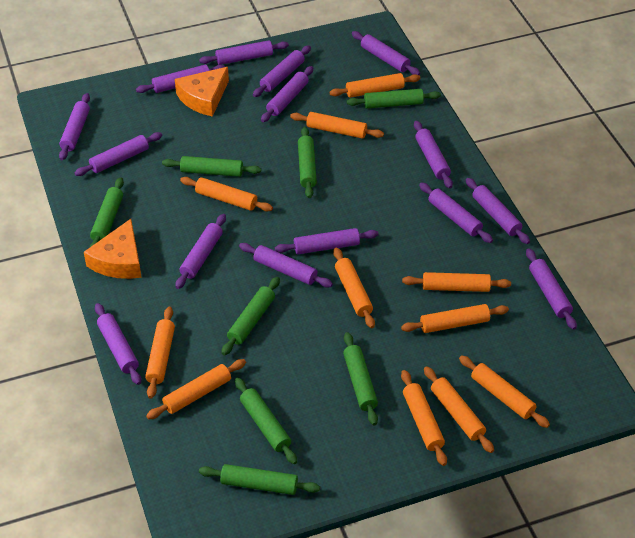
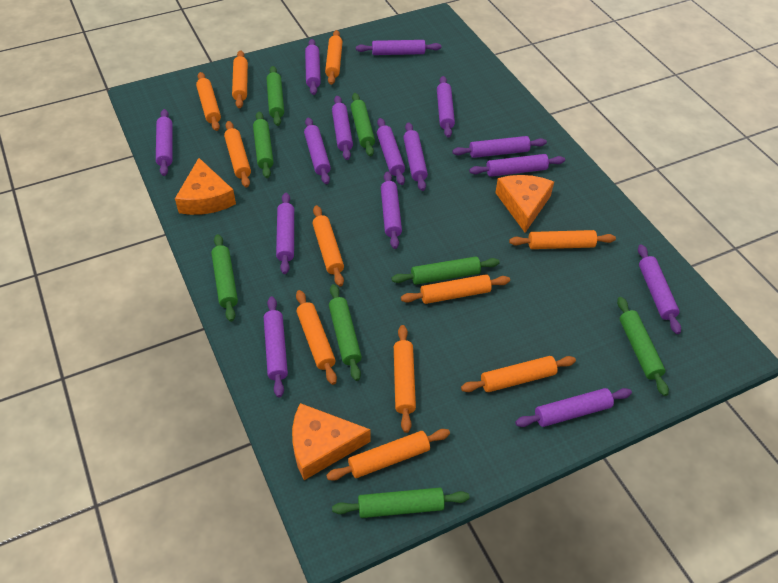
orange cheese: [84,219,142,279] [175,67,229,117] = 2 -> [175,158,236,215] [292,403,371,480] [495,175,554,233] = 3

